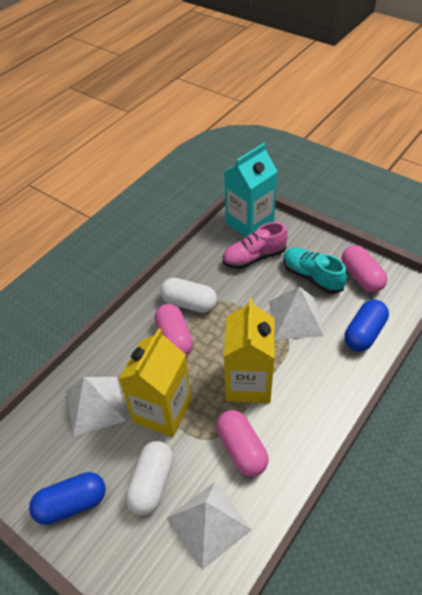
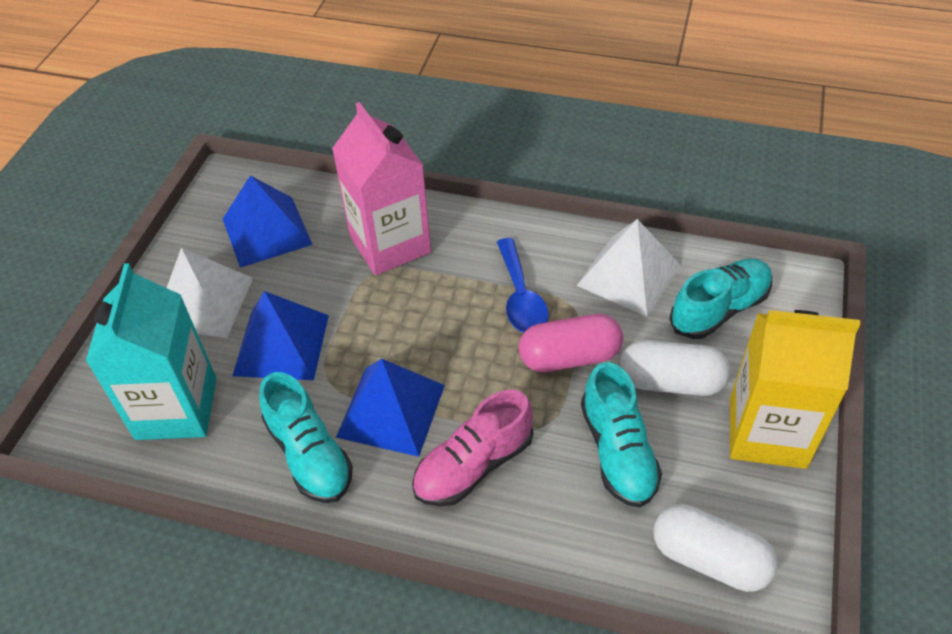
blue capsule: [29,472,106,525] [345,300,389,351] = 2 -> none = 0
blue pyramid: none = 0 -> [223,175,313,268] [232,291,329,380] [336,359,445,457] = 3
blue spoon: none = 0 -> [497,238,549,333] = 1
pink capsule: [155,304,193,356] [216,410,269,477] [342,245,387,293] = 3 -> [519,314,623,372] = 1
pink carton: none = 0 -> [332,102,431,276] = 1
turquoise shoe: [283,248,347,294] = 1 -> [259,372,353,503] [581,362,662,508] [669,259,772,339] = 3
white pyramid: [66,377,127,436] [167,482,252,570] [269,287,324,340] = 3 -> [167,248,253,338] [576,219,681,317] = 2
yellow carton: [119,328,192,437] [224,298,275,403] = 2 -> [730,310,860,469] = 1

